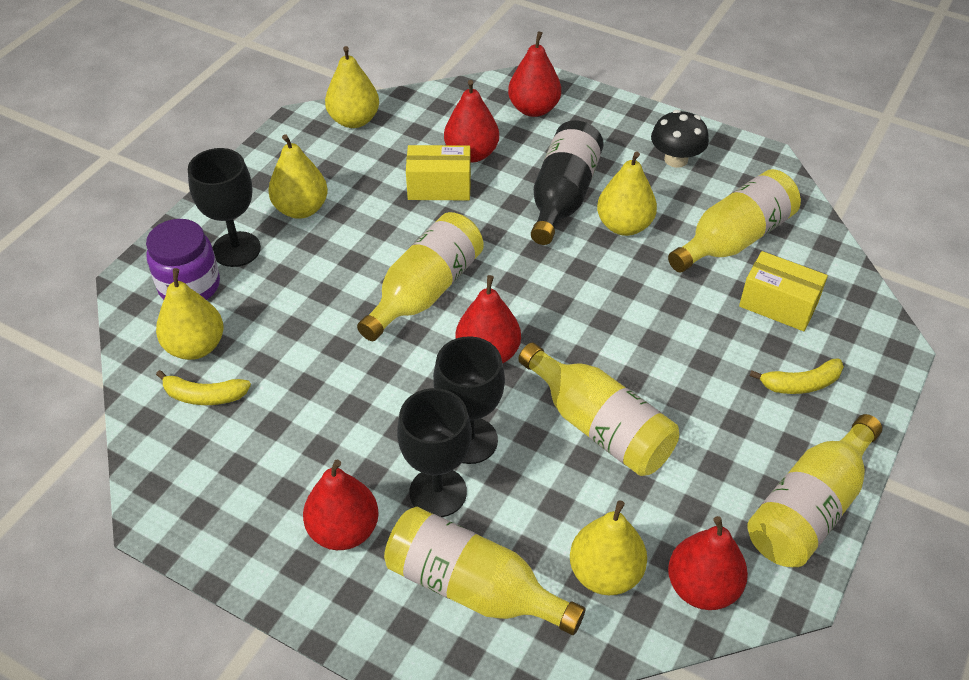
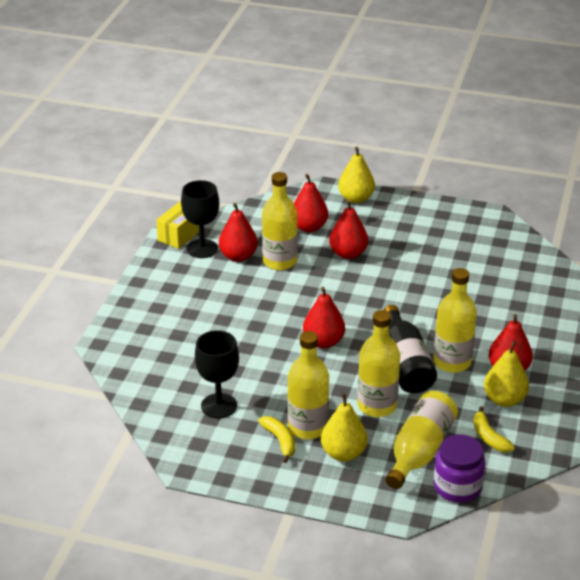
black goblet: [188,148,261,267] [397,388,472,517] [433,336,505,464] = 3 -> [181,180,219,258] [195,330,239,418] = 2
black mushroom: [651,110,709,168] = 1 -> none = 0
yellow box: [406,145,471,200] [739,251,828,331] = 2 -> [156,201,199,249] = 1
yellow pear: [156,268,224,360] [268,134,328,219] [325,46,379,128] [570,500,647,595] [597,152,657,236] = 5 -> [321,393,368,461] [338,147,375,203] [484,341,529,407] = 3

